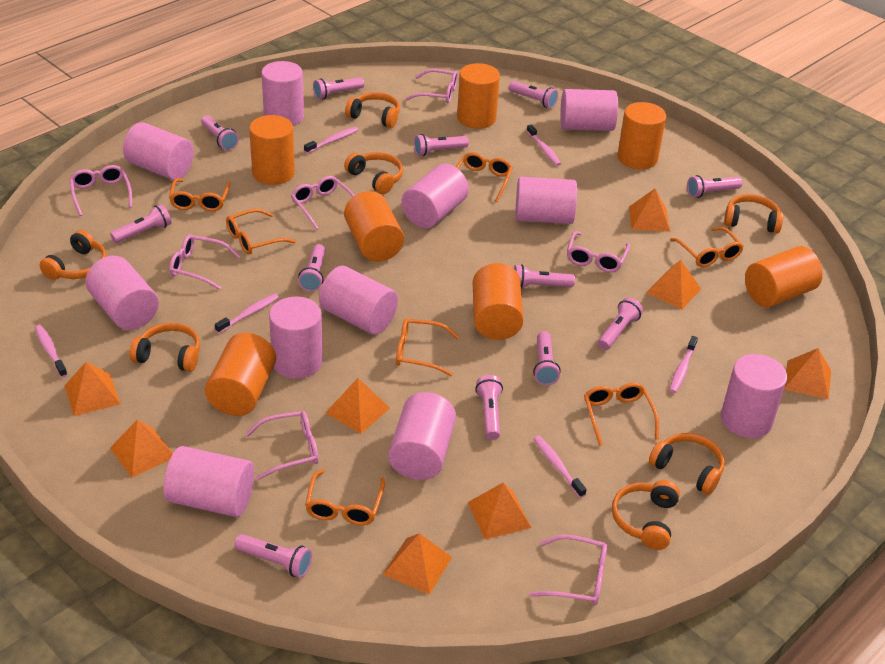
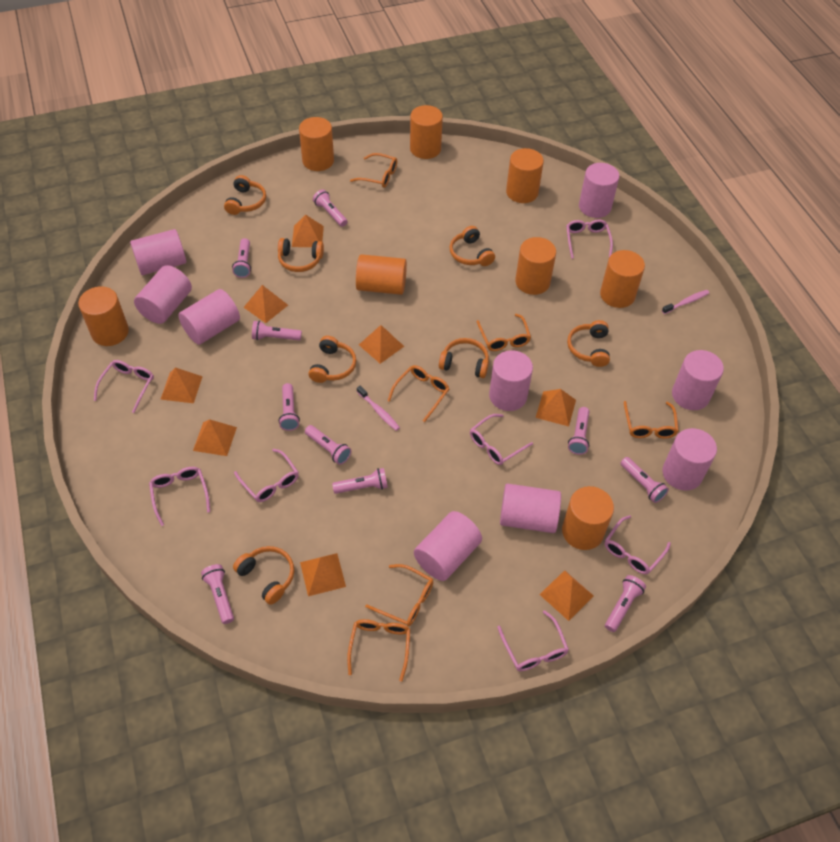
orange cylinder: [205,333,276,416] [249,115,295,185] [344,191,404,261] [457,63,500,129] [473,263,524,340] [618,102,666,169] [745,246,823,307] = 7 -> [78,286,129,346] [299,117,334,171] [356,254,407,295] [410,105,443,159] [506,148,544,203] [515,237,556,295] [562,486,614,550] [600,250,645,308] = 8
orange glasses: [169,178,231,211] [226,209,296,255] [305,469,385,525] [396,318,459,376] [456,152,513,202] [584,383,659,446] [670,227,744,267] = 7 -> [347,619,410,682] [350,153,397,188] [365,564,433,626] [387,365,450,422] [477,314,531,351] [624,401,679,439] = 6
pink cylinder: [85,256,159,330] [123,122,194,180] [163,446,254,517] [261,61,304,126] [269,297,323,379] [319,266,398,335] [388,392,456,480] [401,164,469,228] [516,177,577,224] [560,89,618,131] [721,354,787,438] = 11 -> [130,229,186,275] [134,265,192,324] [178,289,240,345] [414,511,482,581] [489,350,533,411] [500,483,561,533] [579,163,619,218] [662,428,717,491] [672,350,724,410] = 9
pink flashlight: [110,204,171,243] [201,115,239,150] [234,534,312,578] [298,244,326,292] [313,77,364,100] [414,134,469,156] [475,375,503,440] [509,81,558,108] [514,264,575,289] [533,331,561,385] [598,298,643,350] [687,175,742,198] = 12 -> [201,564,234,624] [232,238,251,278] [252,321,302,340] [278,383,300,431] [305,425,351,465] [313,189,347,227] [332,468,388,494] [568,407,589,455] [605,575,646,632] [620,457,669,503] = 10
pink toothbrush: [35,325,67,377] [215,294,279,333] [304,127,358,154] [527,124,561,166] [533,436,587,498] [670,336,698,393] = 6 -> [357,386,400,431] [662,290,709,314] = 2

